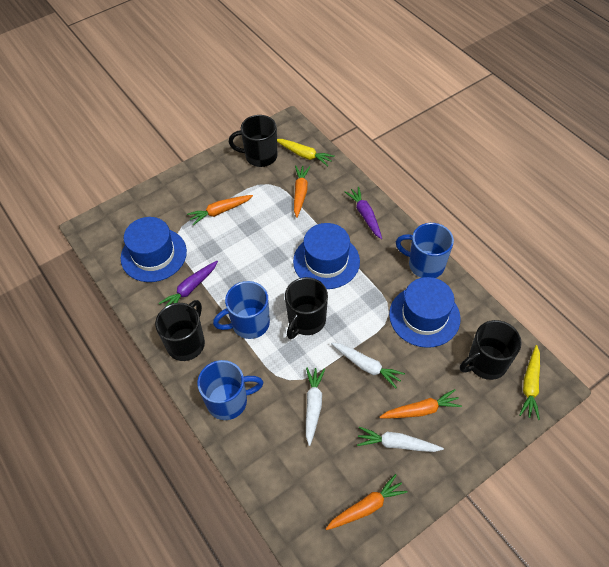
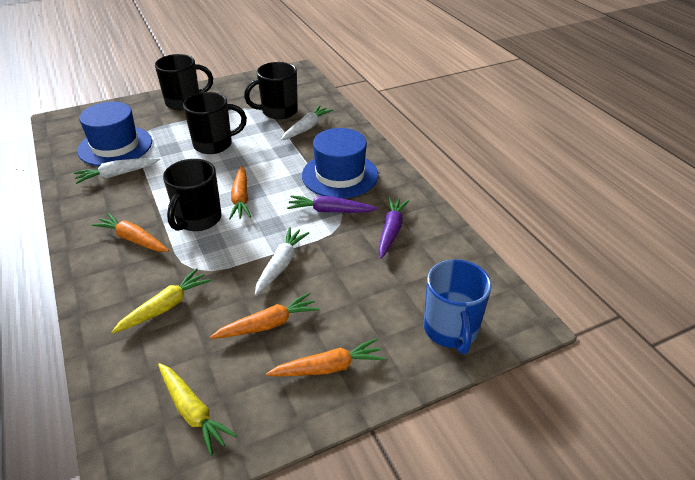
blue hat: [121,217,187,282] [293,223,360,289] [389,277,461,348] = 3 -> [77,102,152,166] [302,128,379,198] = 2
blue mug: [197,360,263,420] [213,281,270,339] [396,223,454,278] = 3 -> [424,259,492,354] = 1

